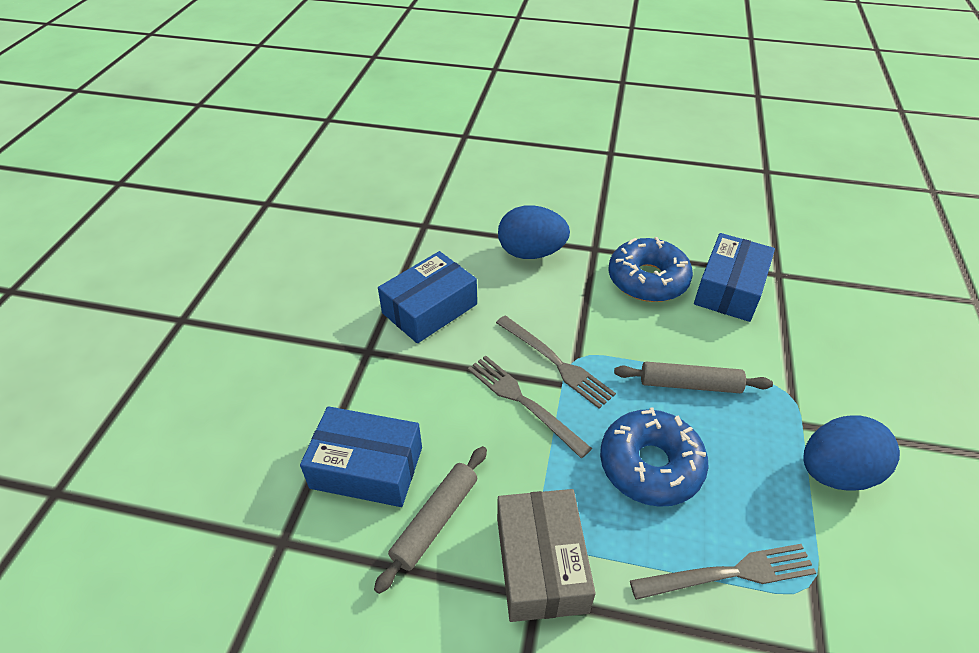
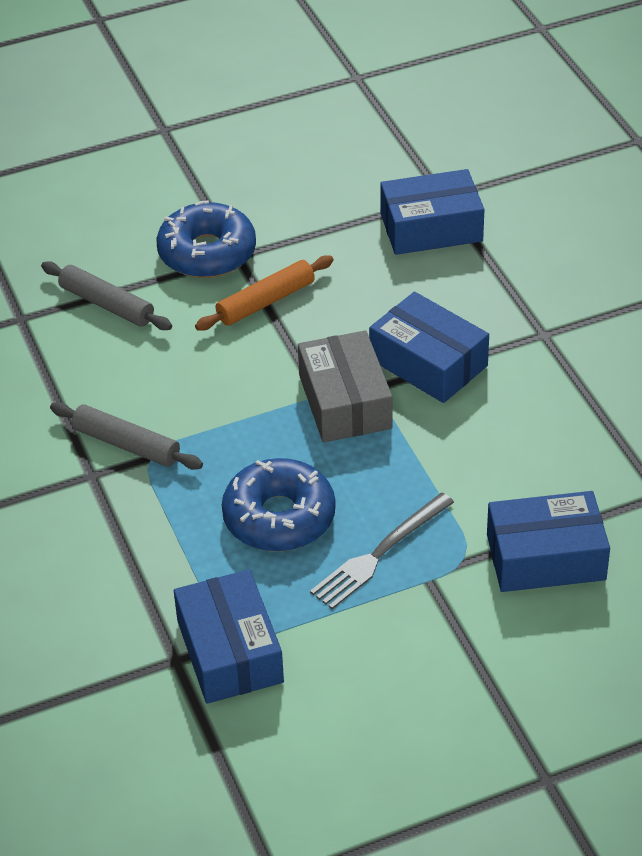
blue box: [300,406,422,507] [378,251,477,343] [694,233,775,322] = 3 -> [174,569,284,704] [369,292,489,403] [380,169,485,255] [487,491,610,592] = 4
blue egg: [498,205,570,259] [804,415,900,491] = 2 -> none = 0
grey fork: [468,355,592,458] [496,316,616,409] [630,544,816,600] = 3 -> [310,493,454,609] = 1
orange rolling pin: none = 0 -> [195,255,334,331] = 1

